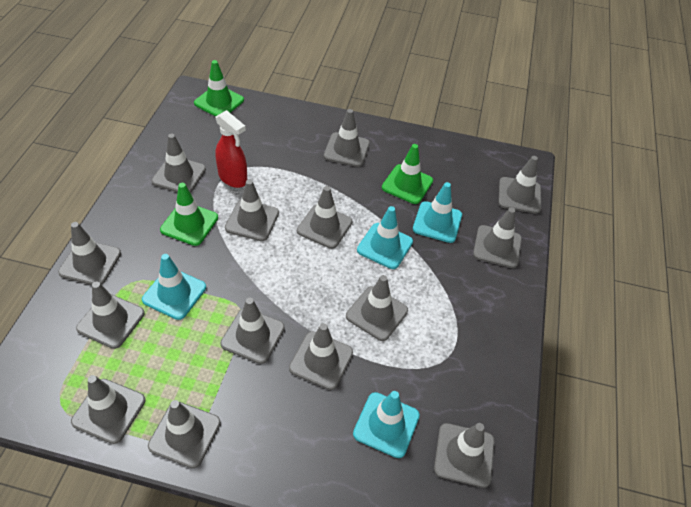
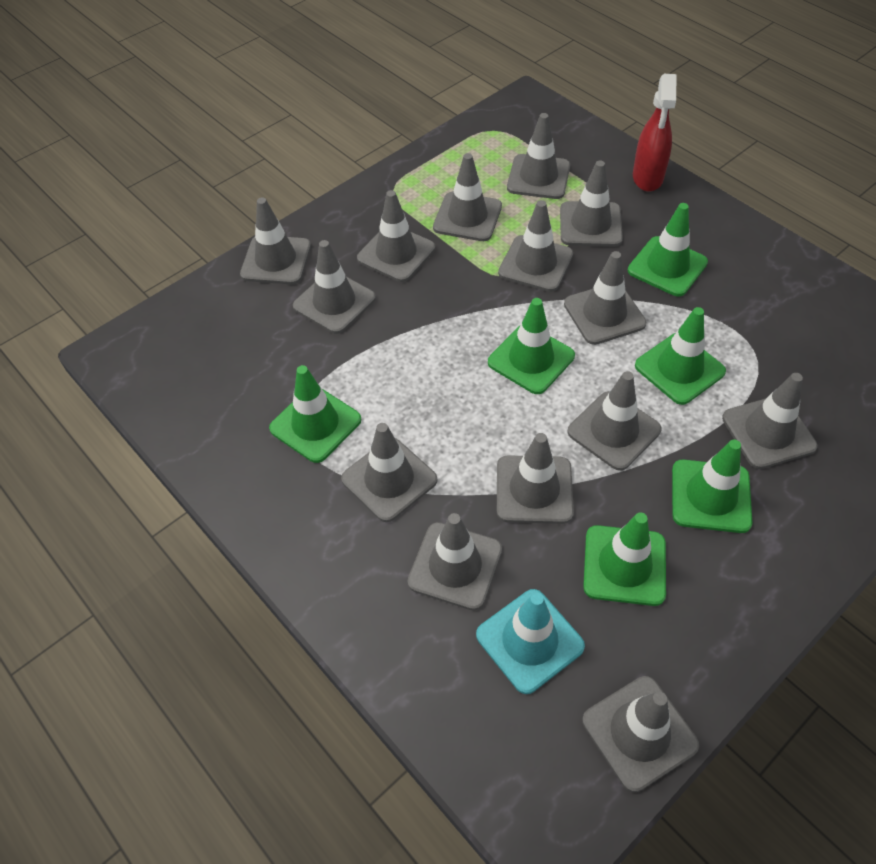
green traffic cone: [160,183,218,246] [194,60,244,117] [382,144,433,204] = 3 -> [269,365,361,463] [488,298,575,394] [583,512,666,606] [628,203,708,296] [635,307,726,405] [672,439,753,533] = 6
turquoise traffic cone: [142,254,206,320] [353,391,420,458] [357,206,413,269] [413,182,462,243] = 4 -> [476,589,585,694] = 1

